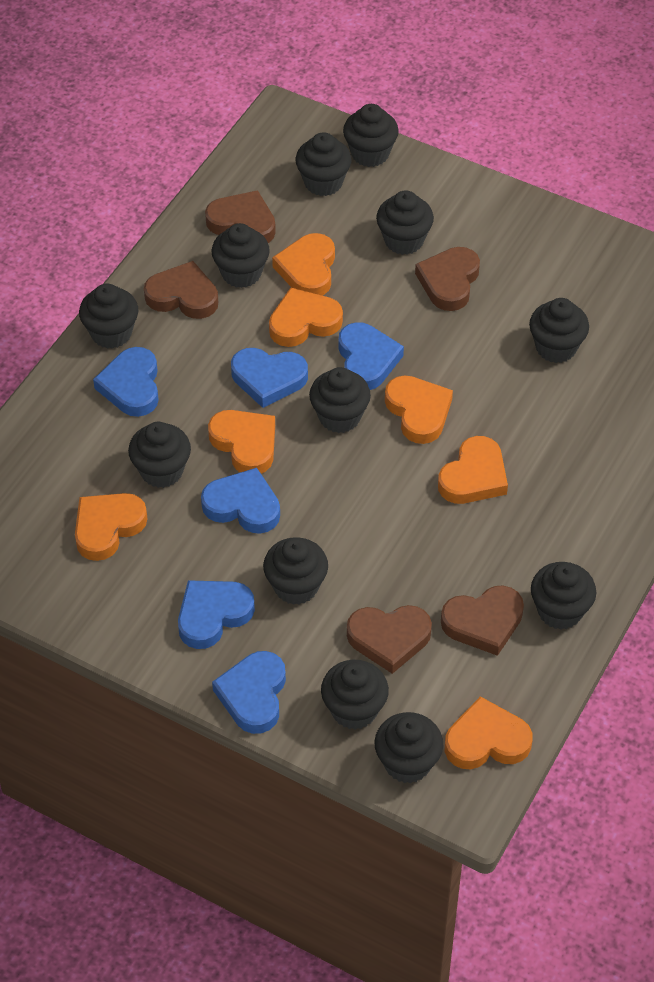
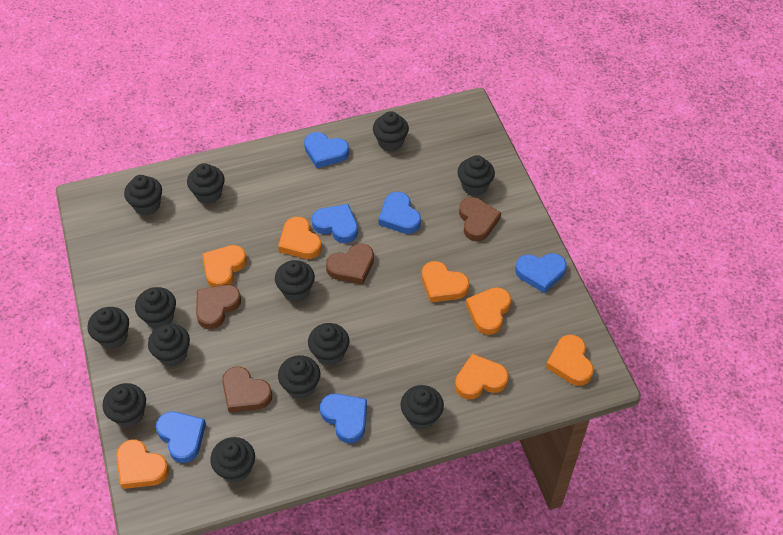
black cupcake: [79,283,138,349] [128,422,191,488] [212,223,270,288] [263,537,328,605] [296,132,352,196] [309,367,371,433] [321,660,389,730] [343,104,399,167] [374,712,443,783] [376,190,434,255] [529,298,589,363] [531,562,596,630] = 12 -> [87,307,129,349] [103,383,146,428] [124,175,162,216] [135,287,176,329] [148,324,190,366] [187,163,225,204] [210,437,255,483] [275,260,315,302] [278,355,320,399] [308,323,349,366] [373,111,409,152] [400,385,444,430] [458,155,495,196] = 13
brown heart: [144,261,218,319] [205,190,276,243] [347,605,432,674] [415,247,480,311] [441,586,524,656] = 5 -> [196,285,241,329] [222,367,272,413] [326,244,374,284] [459,197,501,241] = 4

